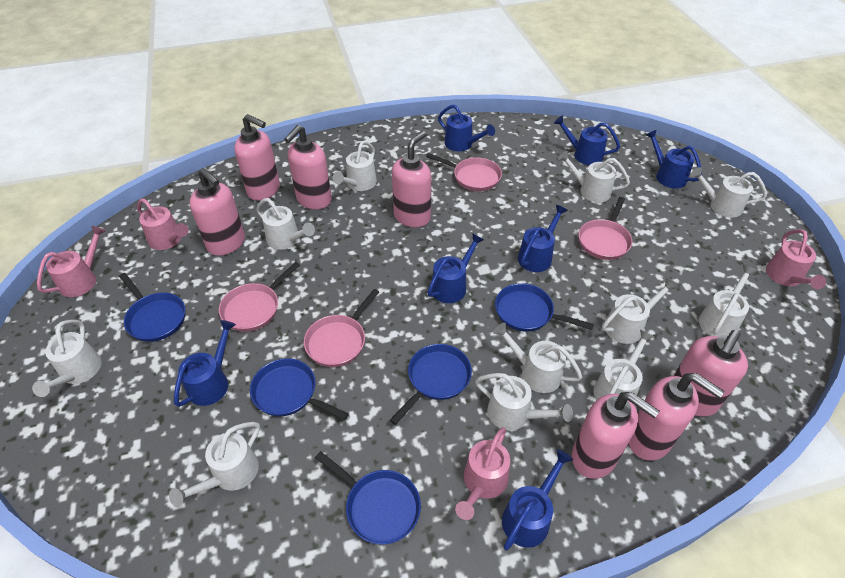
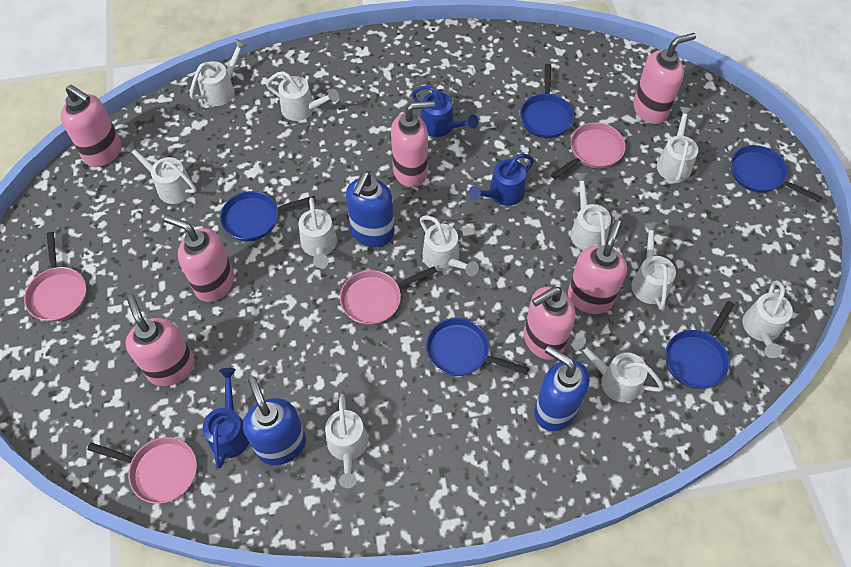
blue soap dispenser: none = 0 -> [243,376,306,465] [346,171,394,247] [534,346,589,431] = 3
blue watering can: [174,320,236,407] [427,233,484,303] [438,104,495,151] [502,449,573,551] [518,205,568,272] [554,115,620,165] [646,129,702,188] = 7 -> [203,368,249,468] [412,85,479,137] [468,154,534,206] = 3
pink watering can: [37,226,106,297] [137,199,188,250] [455,427,510,520] [766,229,826,289] = 4 -> none = 0

